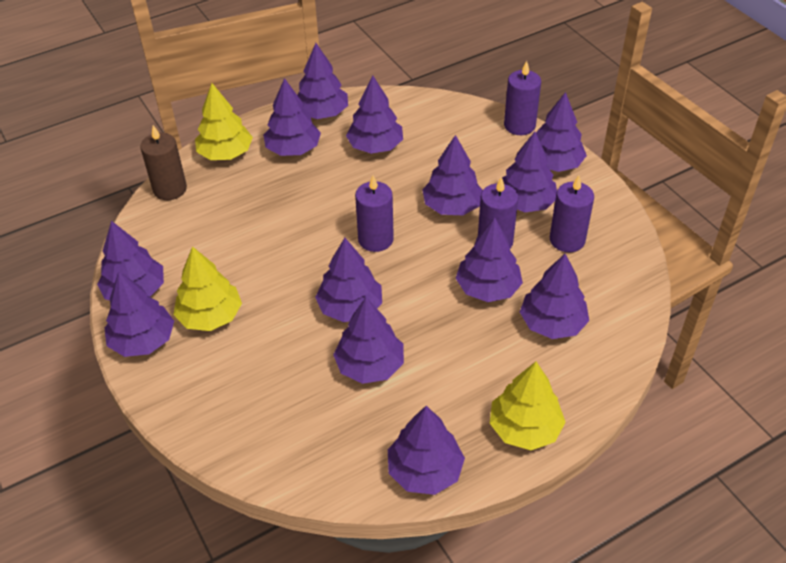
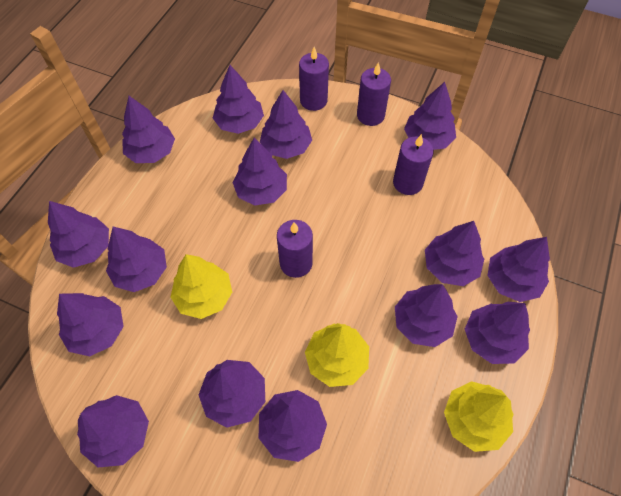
brown candle: [140,125,187,200] = 1 -> none = 0
purple tree: [97,221,164,301] [104,271,174,357] [263,78,321,156] [297,43,348,119] [315,238,382,322] [333,297,404,384] [346,75,403,154] [388,406,465,495] [422,135,483,215] [456,217,523,302] [502,132,557,212] [520,254,589,339] [536,92,587,172] = 13 -> [48,201,109,268] [57,293,124,356] [77,395,149,467] [106,227,167,292] [122,96,175,163] [198,360,265,428] [213,65,264,134] [232,138,287,206] [259,390,327,462] [260,90,312,159] [395,284,458,347] [404,82,456,150] [425,221,484,286] [465,302,530,364] [487,237,550,302] = 15

